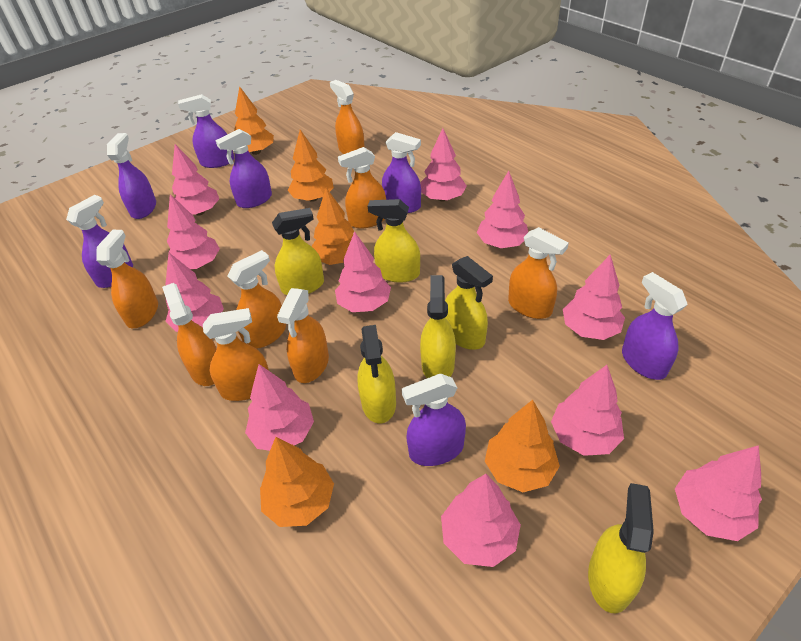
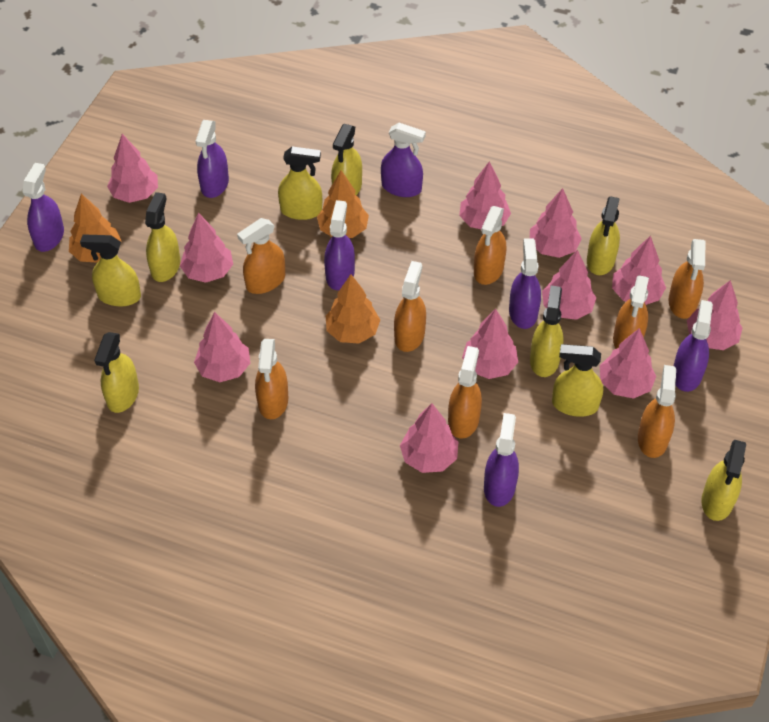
orange tree: [234,86,274,155] [260,437,334,527] [288,130,334,202] [311,188,354,265] [485,400,560,492] = 5 -> [69,194,121,263] [317,170,369,238] [326,274,380,344] = 3
yellow spray bottle: [272,208,324,295] [357,325,396,423] [368,199,420,283] [420,275,456,378] [445,256,493,350] [588,483,654,613] = 6 -> [80,235,141,307] [94,332,139,413] [145,192,180,282] [278,147,322,220] [331,124,362,195] [530,286,564,377] [552,344,603,417] [587,196,620,275] [701,440,746,521] = 9

